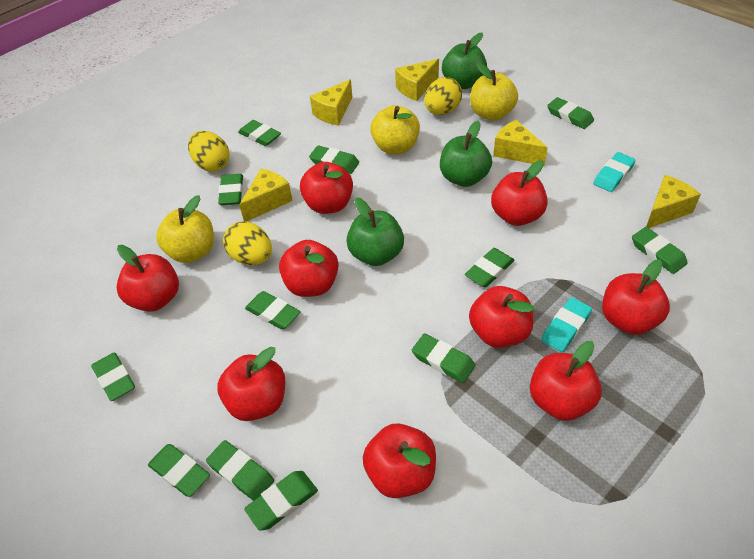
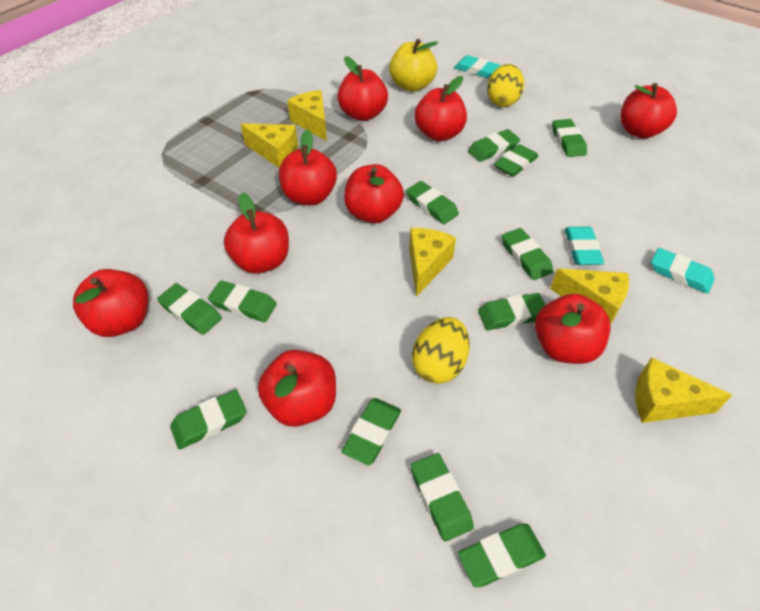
green apple: [346,198,404,266] [440,121,492,187] [442,32,487,89] = 3 -> none = 0
turquoise eraser: [541,297,592,352] [593,152,635,192] = 2 -> [454,55,500,78] [565,227,604,265] [651,248,715,294] = 3
yellow apple: [156,195,214,263] [370,105,420,154] [470,62,518,121] = 3 -> [389,39,438,92] = 1
yellow egg: [188,131,230,172] [223,221,272,265] [424,77,462,115] = 3 -> [412,317,470,384] [487,64,524,107] = 2

